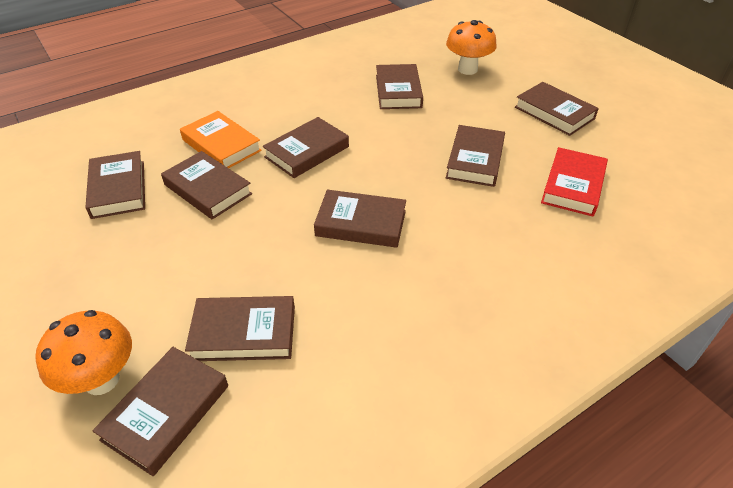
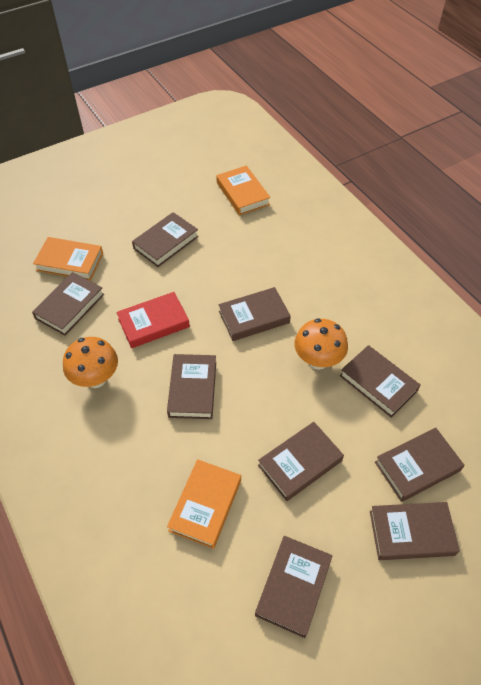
orange book: [180,111,262,168] = 1 -> [33,237,103,281] [167,459,241,549] [216,166,270,215] = 3

